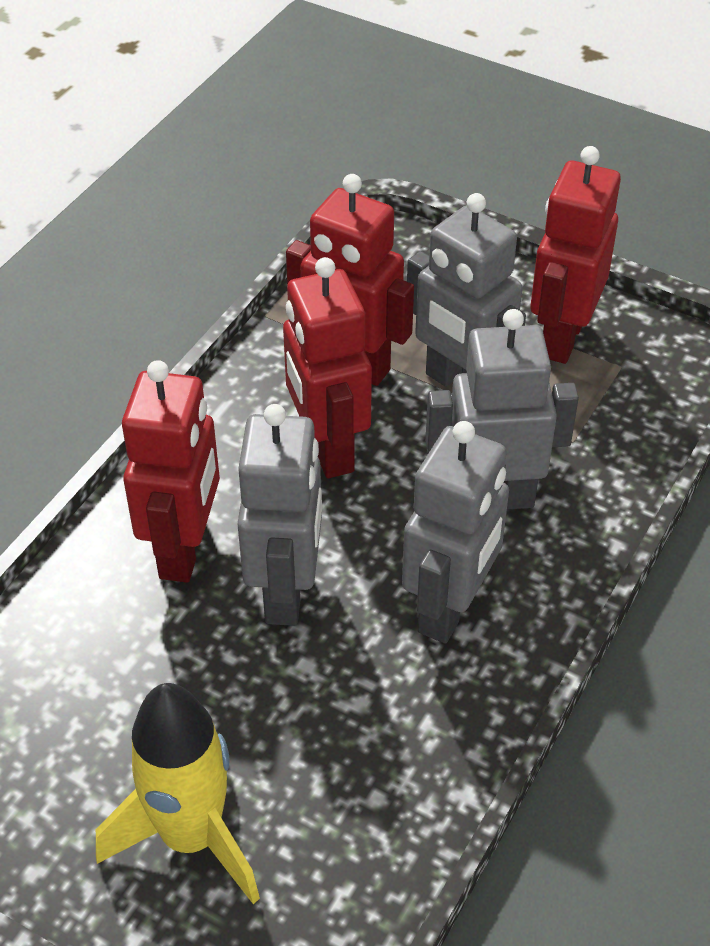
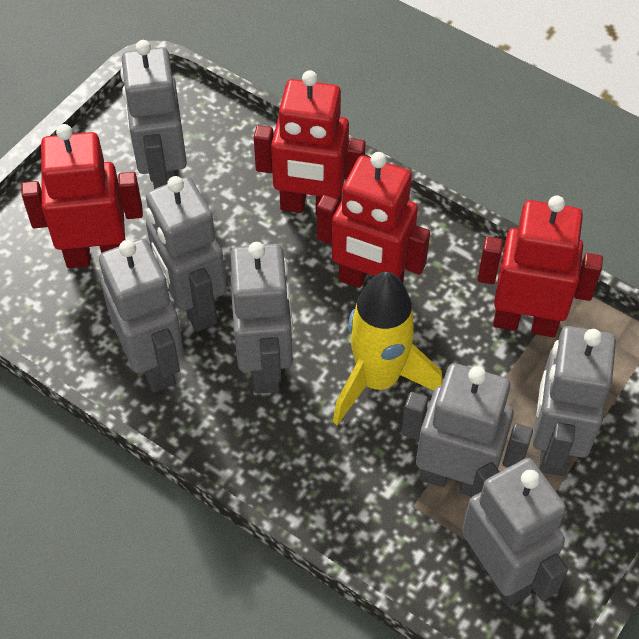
grey robot: [237,404,322,626] [402,421,509,643] [407,193,526,387] [425,309,579,509] = 4 -> [99,238,184,392] [120,40,187,189] [146,176,227,332] [230,242,293,394] [402,363,533,496] [462,458,568,607] [533,326,616,476] = 7

